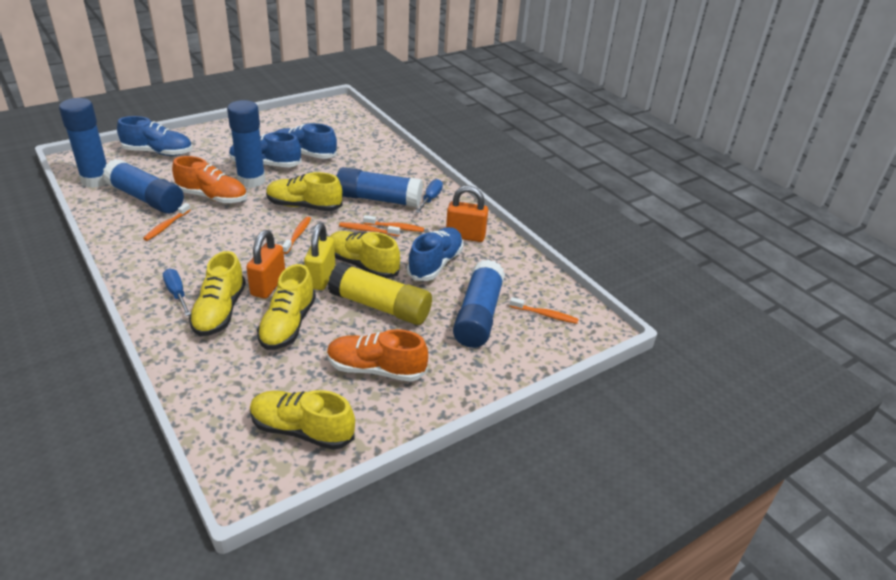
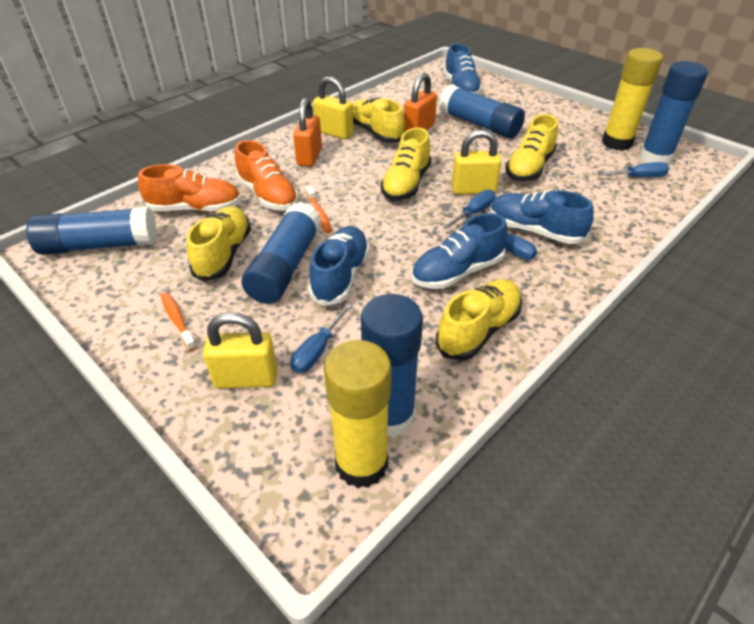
blue screwdriver: [163,269,191,316] [416,179,443,213] = 2 -> [290,304,352,373] [443,189,495,229] [467,217,537,260] [598,162,669,178] = 4
orange toothbrush: [143,203,190,241] [282,217,311,254] [339,222,400,236] [363,215,424,232] [509,297,579,324] = 5 -> [161,292,197,351] [306,185,332,233] = 2
yellow glue stick: [328,262,432,325] = 1 -> [324,340,392,488] [602,48,663,151] = 2
yellow padlock: [304,223,335,290] = 1 -> [203,312,278,388] [313,77,354,139] [452,129,502,195] = 3

